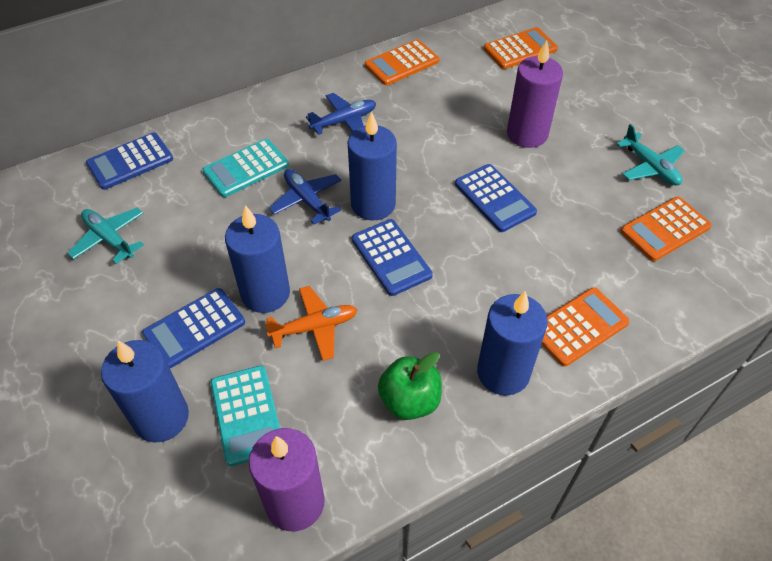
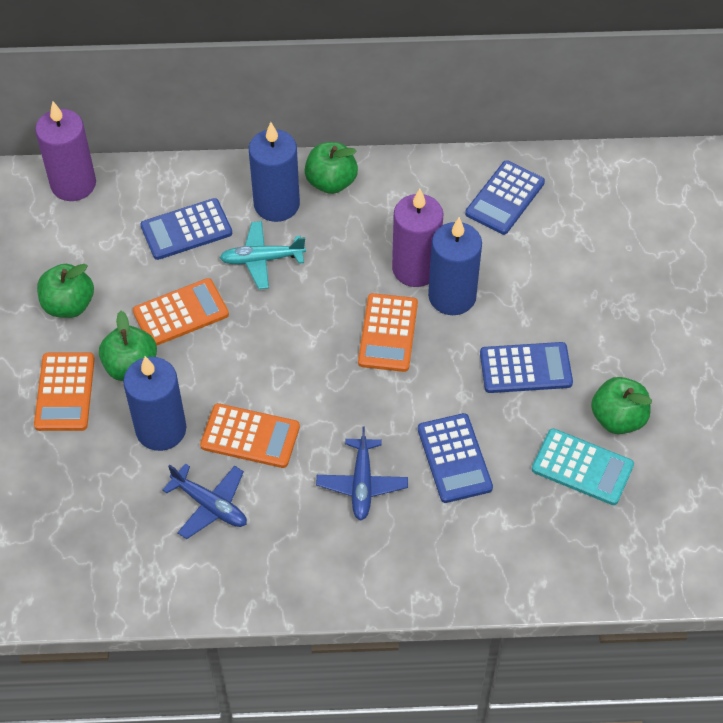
blue candle: [101,340,189,442] [225,205,290,313] [348,111,397,220] [477,291,548,396] = 4 -> [123,356,186,451] [249,122,300,222] [428,217,482,315] = 3
green apple: [378,352,442,420] = 1 -> [37,264,94,318] [99,311,157,381] [305,142,358,194] [591,377,652,434] = 4
orange plane: [264,286,358,361] = 1 -> none = 0
turquoise calculator: [202,139,289,197] [210,365,280,466] = 2 -> [532,428,634,505] = 1
turquoise plane: [68,208,144,264] [616,124,685,186] = 2 -> [220,221,306,289] = 1

